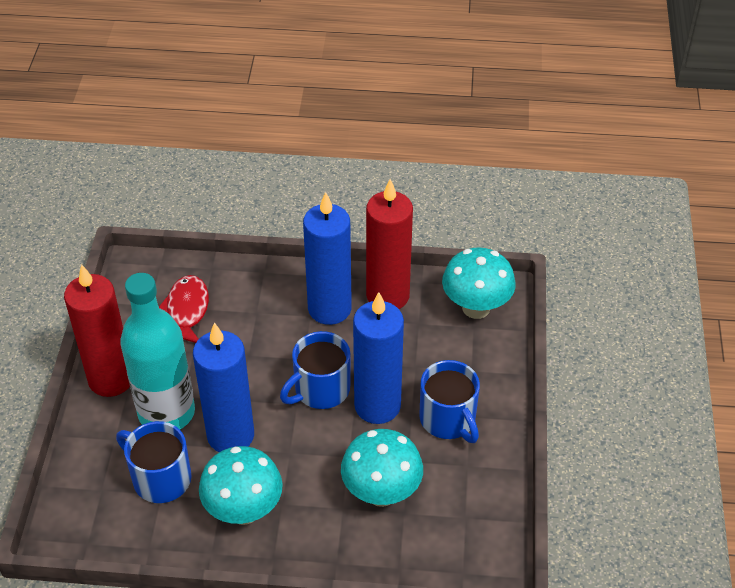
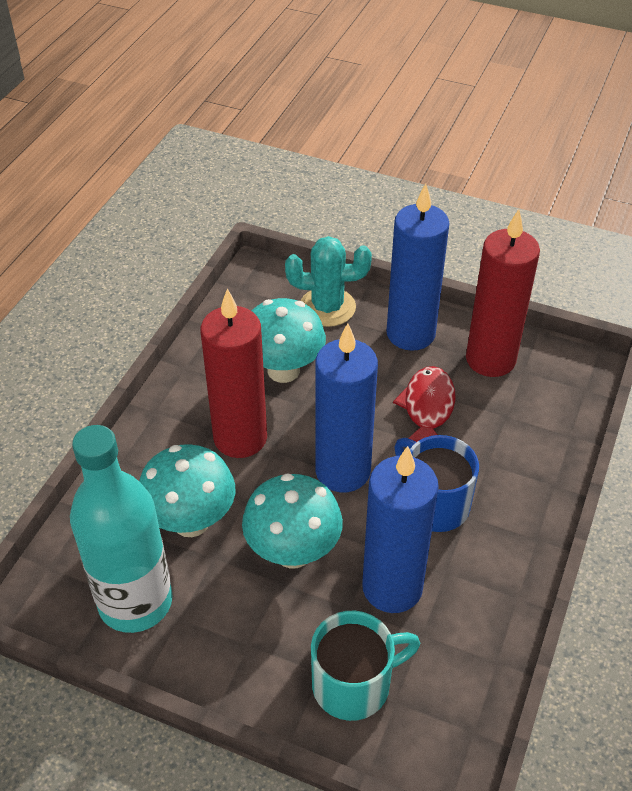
blue mug: [116,421,192,503] [280,331,350,409] [419,360,480,443] = 3 -> [394,435,479,532] = 1
turquoise cactus: none = 0 -> [285,236,372,327] = 1
turquoise mug: none = 0 -> [311,611,420,721] = 1

